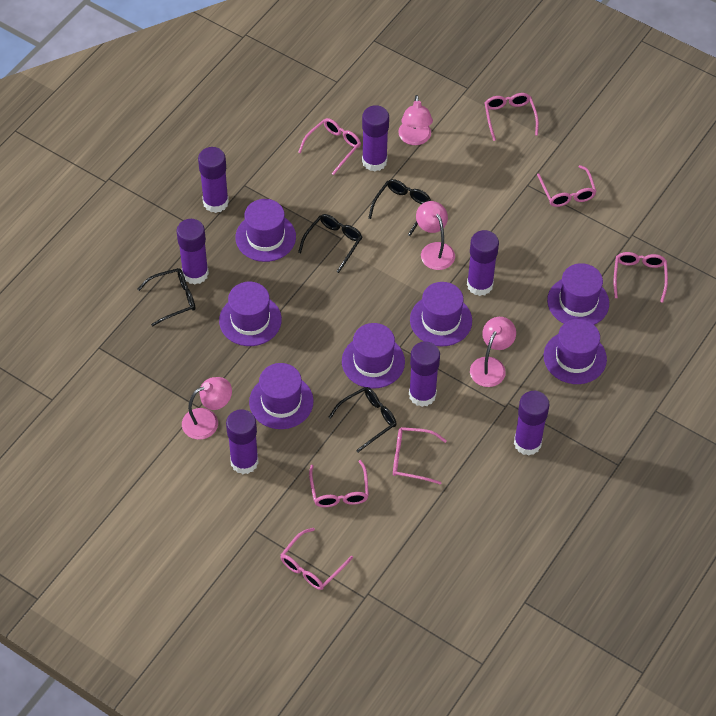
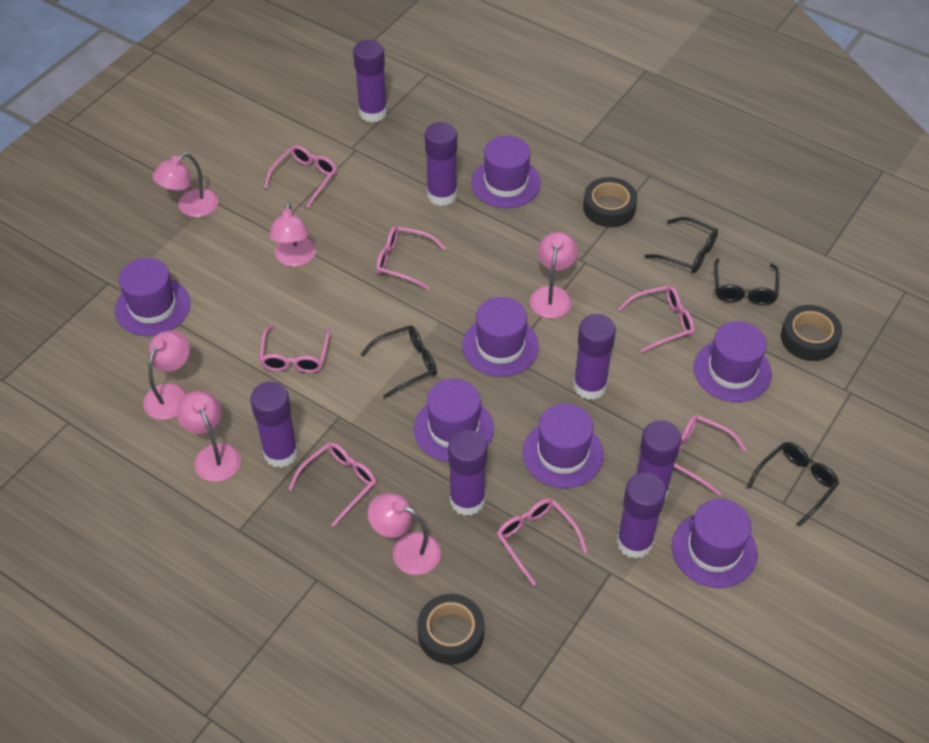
black tape: none = 0 -> [417,594,484,664] [583,177,637,227] [781,305,842,361] = 3
pink lamp: [182,377,232,440] [398,95,433,145] [416,201,455,270] [470,317,516,387] = 4 -> [143,330,190,420] [152,153,218,217] [177,391,241,482] [269,202,316,267] [368,493,441,575] [530,232,578,319] = 6

